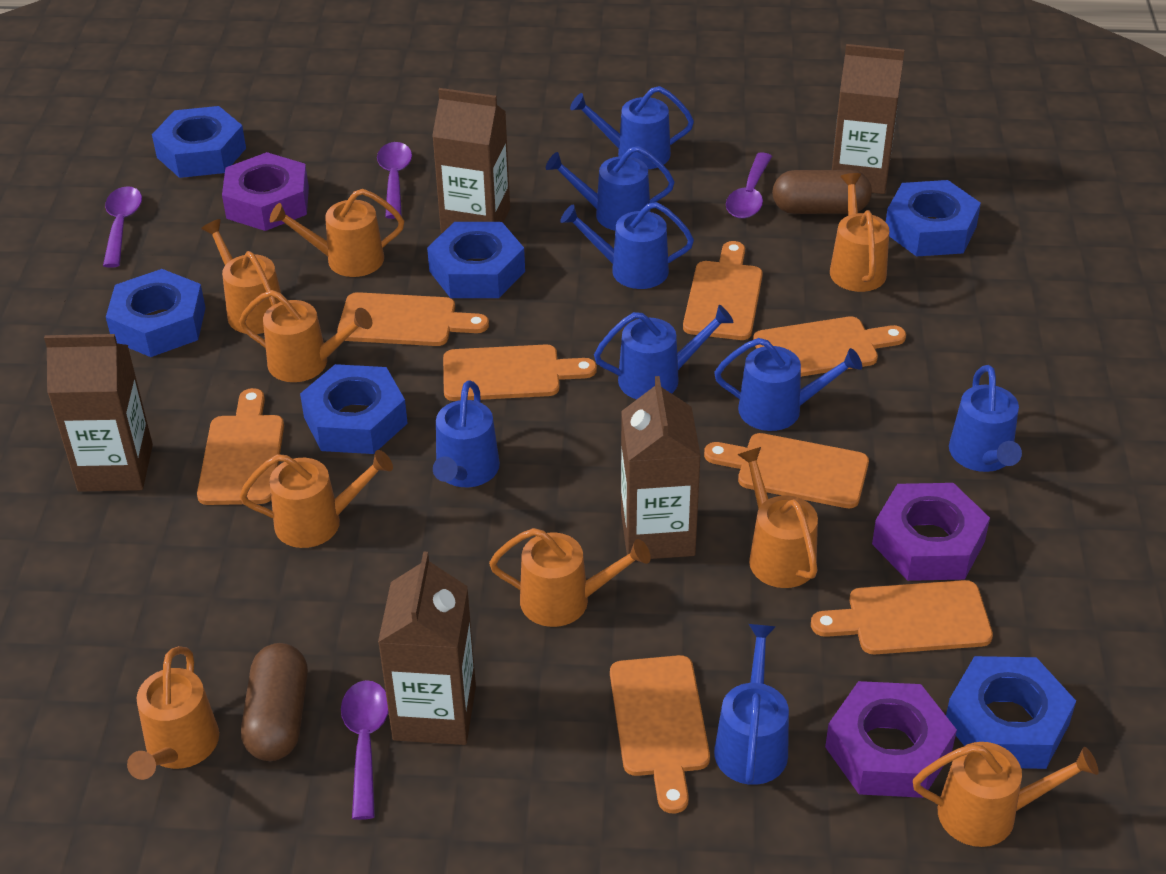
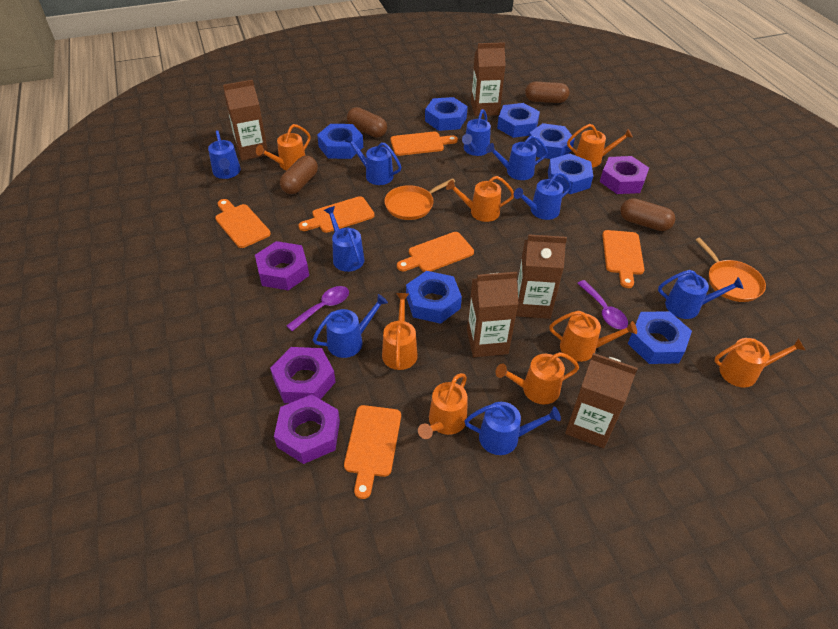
blue nut: [106,269,206,357] [152,106,246,178] [300,364,408,454] [427,222,525,298] [886,180,981,257] [946,656,1076,769] = 6 -> [317,124,363,159] [406,271,462,324] [425,97,468,131] [497,103,540,138] [528,123,575,159] [548,154,593,194] [628,311,692,364] = 7
blue watering can: [433,380,500,487] [546,146,674,231] [560,202,694,289] [570,86,694,169] [594,305,734,399] [714,338,862,431] [714,624,789,785] [949,365,1022,472] = 8 -> [208,130,241,179] [313,294,388,358] [324,206,364,272] [344,135,401,185] [462,109,491,156] [464,402,561,455] [486,135,548,180] [514,172,571,220] [658,270,744,319] = 9
brown capsule: [241,643,308,761] [772,170,872,214] = 2 -> [280,156,318,194] [347,107,387,138] [525,82,569,103] [620,198,675,231] = 4
orange cutting board: [197,388,284,505] [337,292,489,346] [443,344,597,401] [610,655,710,814] [683,241,763,340] [704,433,869,508] [753,316,906,377] [811,580,993,654] = 8 -> [215,199,271,248] [298,196,375,233] [344,405,401,499] [391,132,458,156] [397,232,474,272] [602,230,644,288] = 6
orange pan: none = 0 -> [384,178,455,220] [696,238,766,302] = 2
orange watering can: [127,646,219,780] [201,219,281,334] [239,290,372,382] [239,450,393,548] [270,189,404,277] [489,528,651,627] [737,447,818,588] [830,173,889,292] [913,742,1099,847] = 9 -> [256,124,310,171] [382,293,418,370] [418,373,468,439] [446,176,514,222] [496,352,579,404] [549,311,637,362] [567,124,633,167] [714,338,806,388] = 8
purple nut: [222,152,309,231] [825,681,957,798] [872,483,990,581] = 3 -> [255,241,309,290] [270,347,336,403] [274,395,340,464] [600,156,649,194] = 4
purple spoon: [103,186,142,268] [341,680,388,820] [377,142,412,219] [726,152,772,219] = 4 -> [286,286,349,331] [577,280,628,329] = 2

